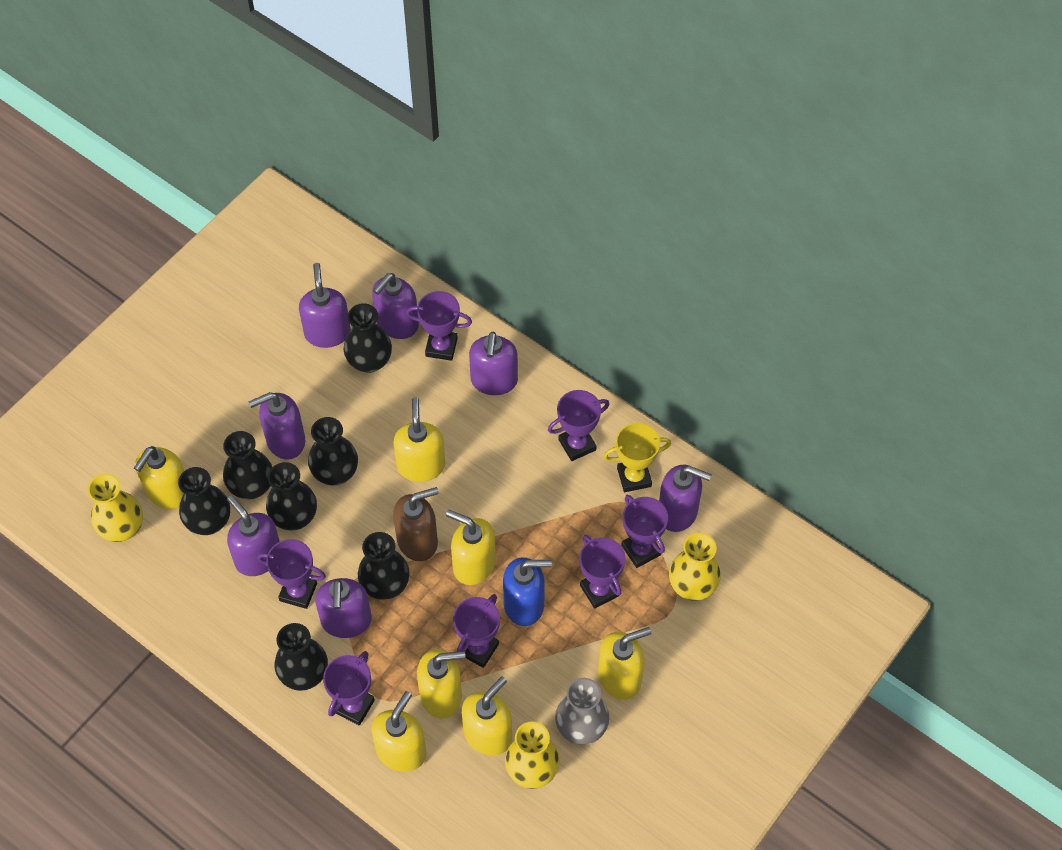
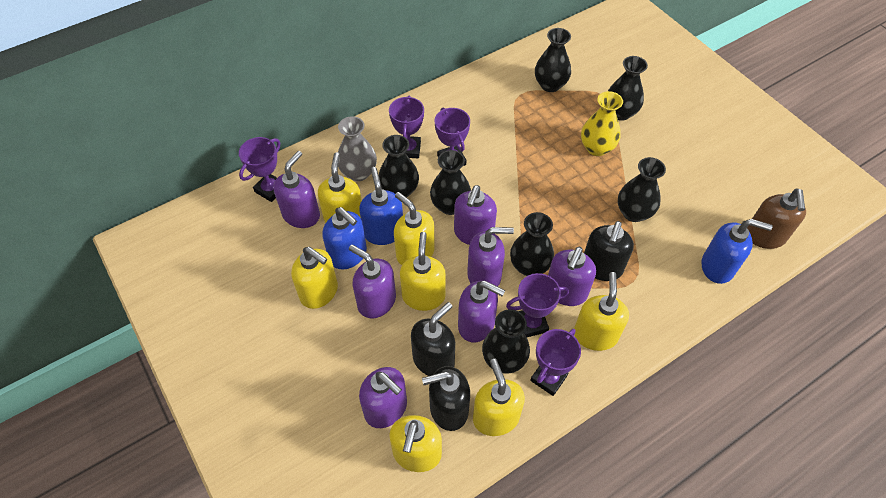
black soap dispenser: none = 0 -> [411,302,455,376] [422,366,470,431] [584,221,634,281] = 3
blue soap dispenser: [503,557,552,626] = 1 -> [322,207,367,269] [359,167,403,245] [702,219,773,284] = 3
purple trophy: [257,539,326,609] [323,651,375,726] [406,291,472,361] [453,594,500,668] [548,390,609,461] [579,535,626,609] [621,495,668,568] = 7 -> [239,137,280,202] [389,95,424,158] [434,107,470,166] [506,273,569,337] [530,329,581,396] = 5
yellow trophy: [603,423,671,492] = 1 -> none = 0
yellow vase: [88,474,143,542] [505,721,560,789] [669,533,721,601] = 3 -> [581,91,623,156] = 1

